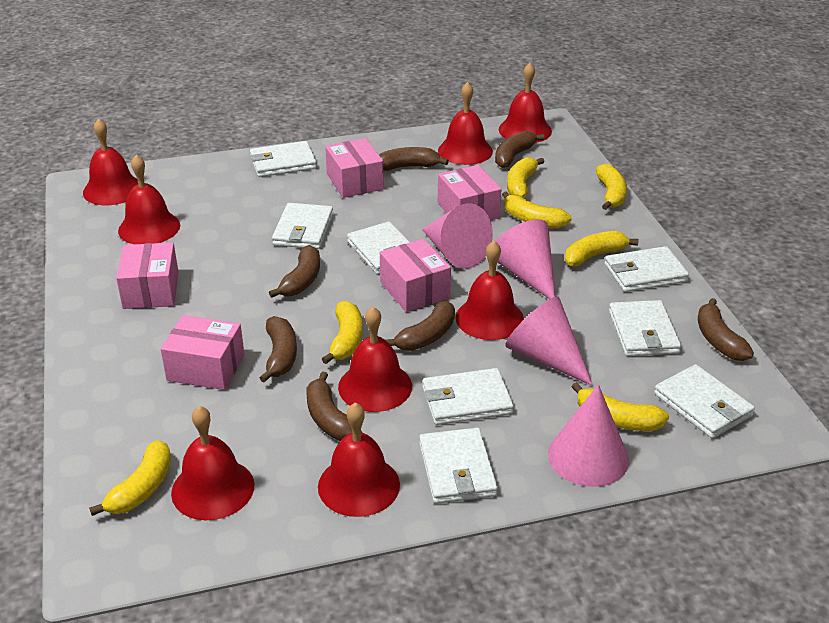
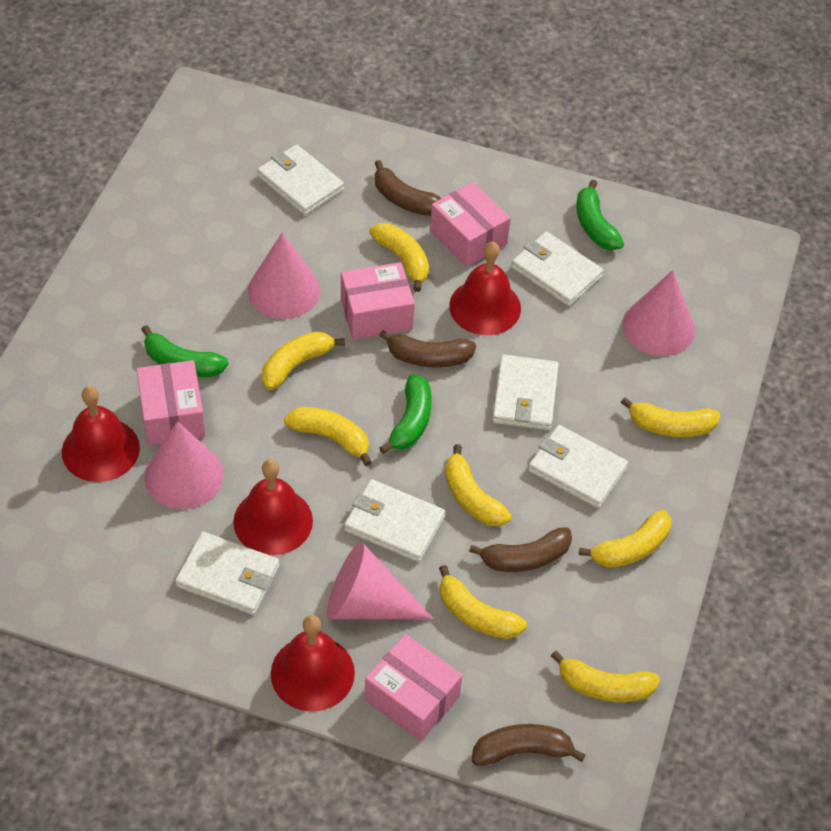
brown banana: [260,316,297,383] [269,245,320,298] [306,372,362,441] [379,147,449,171] [386,301,455,351] [495,131,544,168] [698,298,754,361] = 7 -> [375,160,442,216] [379,330,476,368] [469,527,572,572] [472,724,586,766] = 4
green banana: none = 0 -> [141,325,228,377] [379,374,432,454] [576,180,624,250] = 3
pink box: [116,242,179,309] [161,315,245,390] [325,138,384,198] [380,239,451,312] [438,165,502,221] = 5 -> [136,360,205,445] [341,262,415,340] [364,634,463,741] [430,182,511,267] = 4
red bell: [83,118,138,205] [118,155,180,244] [171,406,254,520] [318,403,400,517] [338,306,412,412] [438,82,493,165] [455,241,524,340] [499,63,552,143] = 8 -> [62,386,140,482] [233,459,313,555] [271,615,355,712] [449,242,521,335] = 4
white wallet: [250,141,317,177] [272,203,333,249] [347,221,410,275] [419,428,498,504] [422,368,514,425] [604,246,689,292] [609,300,681,356] [654,364,755,438] = 8 -> [175,532,279,615] [257,144,344,215] [344,479,445,562] [492,354,559,430] [511,232,604,306] [528,425,628,508] = 6
yellow banana: [89,440,171,516] [322,301,363,364] [502,191,572,228] [507,157,545,198] [565,231,639,267] [572,382,669,431] [596,164,627,210] = 7 -> [262,331,345,390] [284,407,372,466] [369,223,429,292] [439,565,527,639] [445,444,511,526] [551,651,660,702] [579,510,671,568] [621,397,720,437] = 8

